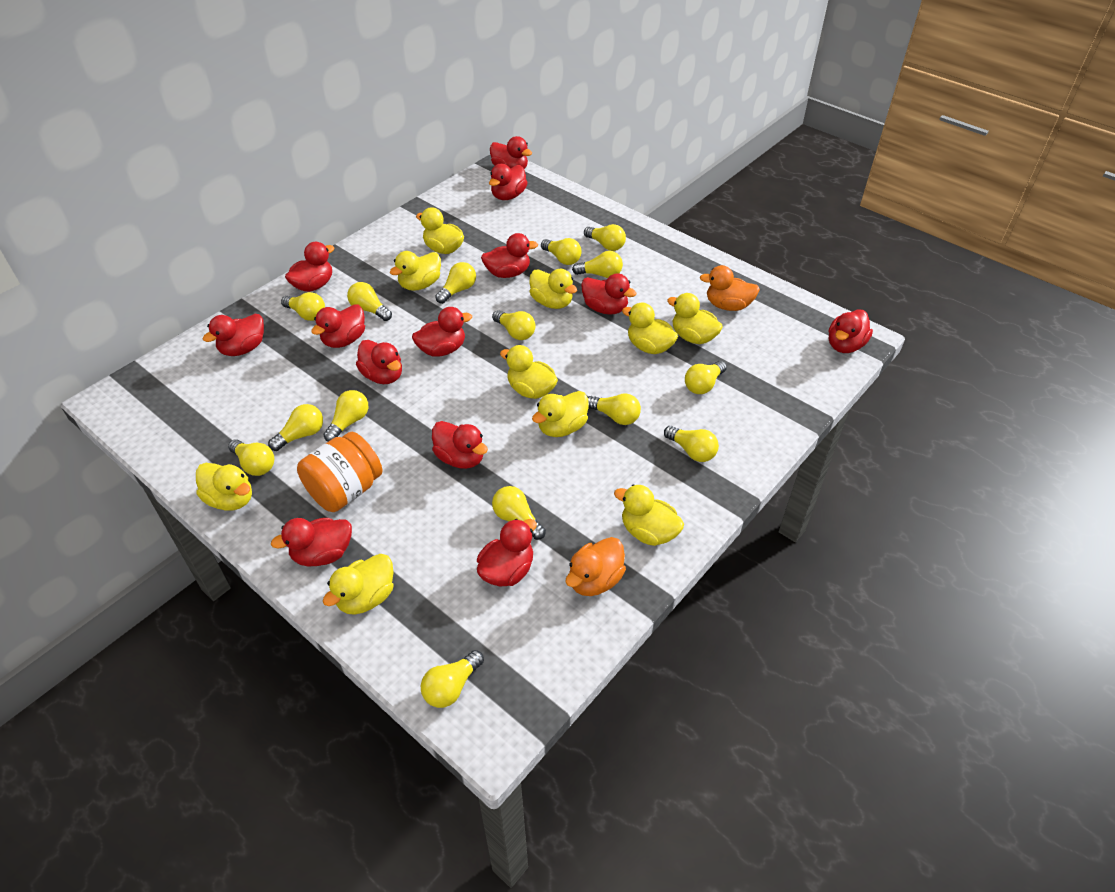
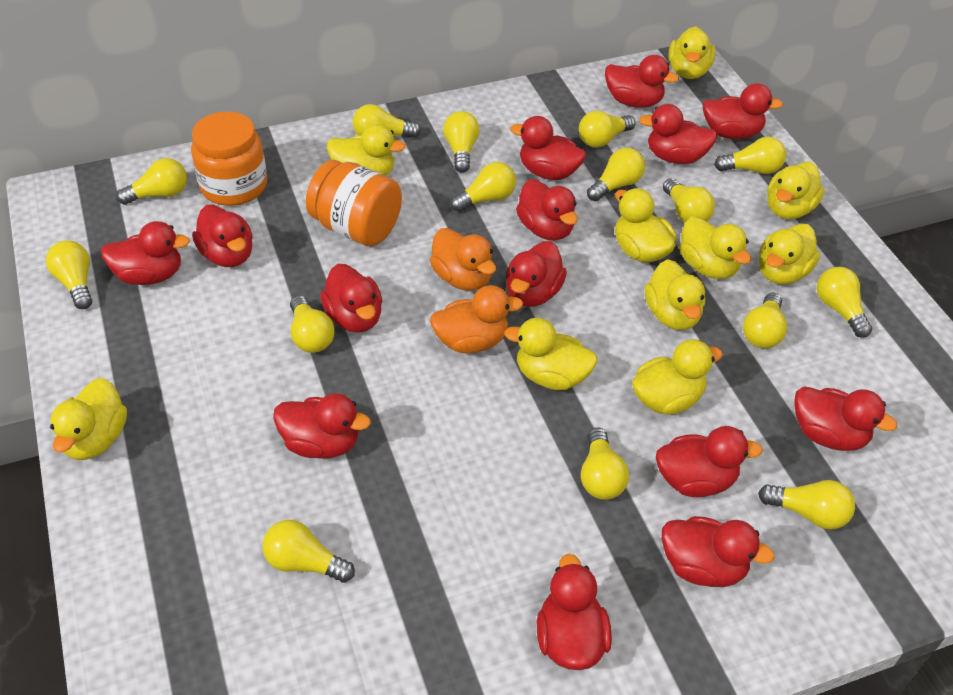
orange jar: [297,432,382,512] = 1 -> [191,112,267,206] [306,160,402,246] = 2
red duck: [203,314,264,356] [271,518,352,566] [285,242,334,292] [311,304,365,348] [356,340,402,384] [412,307,472,357] [432,421,488,469] [477,519,537,586] [481,233,538,278] [489,164,528,200] [490,136,532,169] [581,273,636,314] [829,310,873,353] = 13 -> [101,221,190,285] [192,205,253,267] [273,393,371,459] [320,264,382,333] [506,241,567,307] [510,116,586,180] [516,179,578,240] [537,554,612,670] [605,55,679,108] [639,104,717,164] [656,426,763,497] [662,516,775,587] [703,83,783,139] [794,386,897,451] = 14

